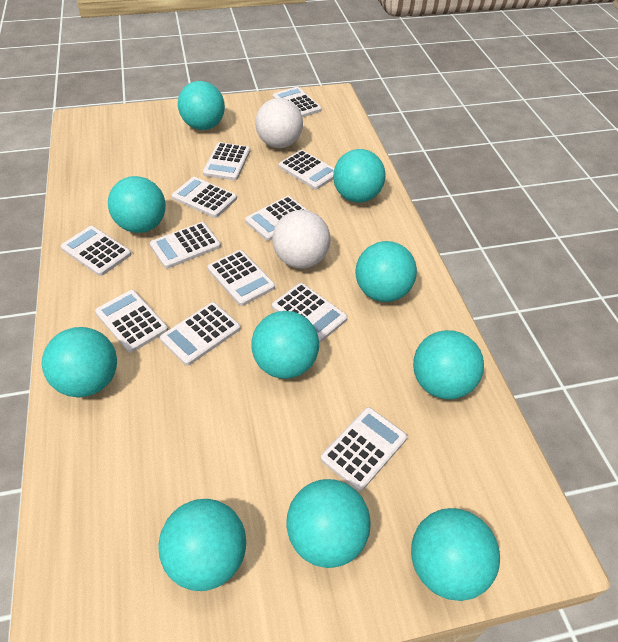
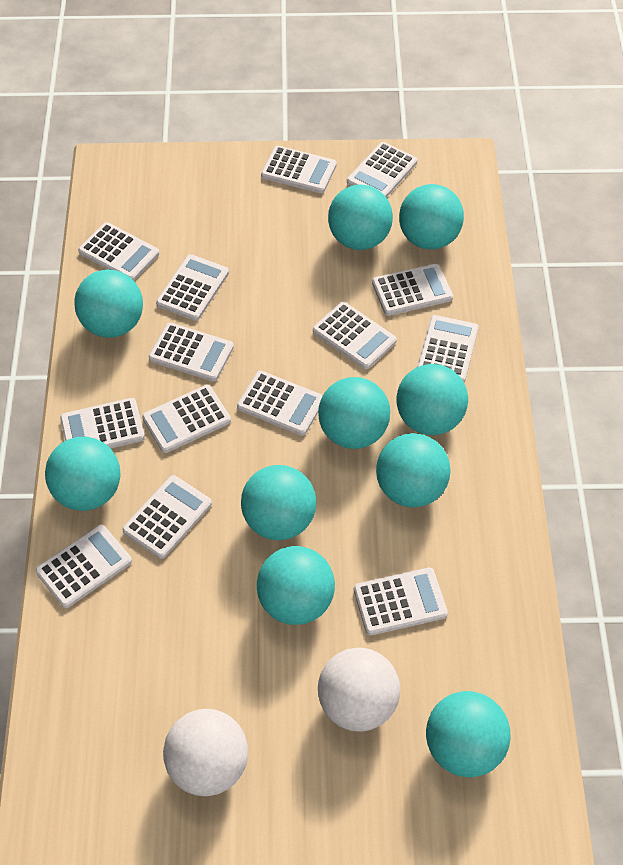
white calculator: [61,226,132,276] [95,290,168,353] [150,222,221,269] [160,302,240,366] [172,177,237,218] [203,142,250,180] [207,250,275,306] [245,196,308,241] [272,283,348,343] [273,87,322,117] [279,150,334,190] [321,407,407,491] = 12 -> [35,525,132,608] [60,398,145,448] [78,222,159,281] [122,475,212,559] [142,385,231,453] [149,323,234,382] [156,254,229,321] [237,371,323,436] [261,146,337,193] [313,302,397,369] [347,142,417,198] [354,568,448,635] [372,263,453,316] [417,315,479,382] = 14

